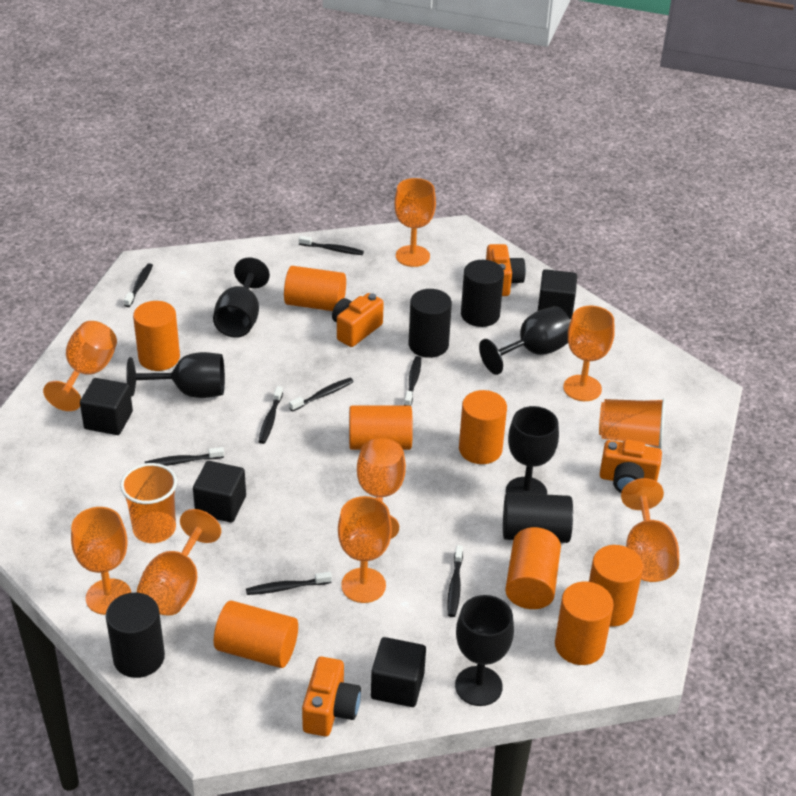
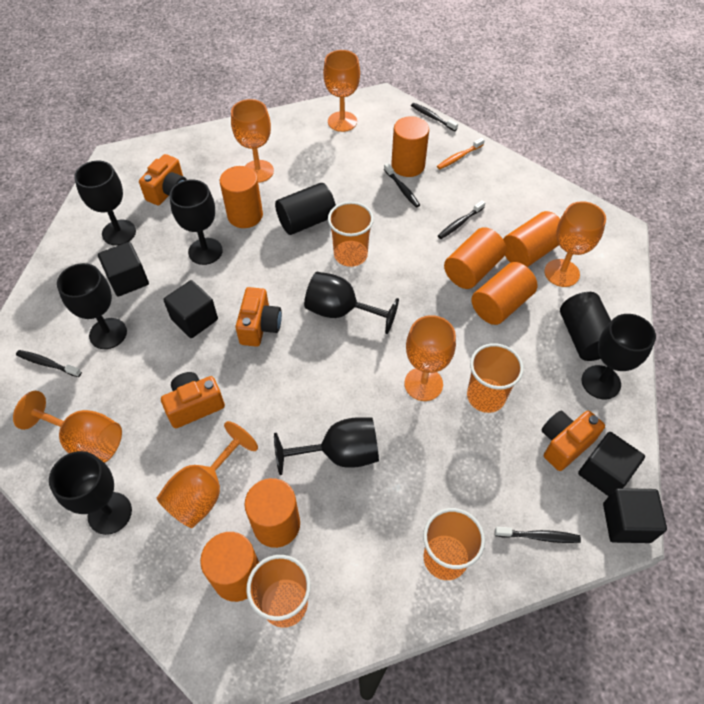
black cylinder: [106,593,165,678] [409,289,452,358] [461,260,504,327] [503,493,573,543] = 4 -> [275,183,336,235] [560,292,611,361] = 2
black goblet: [126,352,225,398] [213,257,270,338] [455,595,514,706] [479,306,570,375] [506,406,559,495] = 5 -> [49,451,132,535] [57,263,127,349] [74,161,136,245] [169,179,223,265] [274,417,379,475] [304,272,399,334] [581,314,656,399] = 7
black toothbrush: [124,263,153,307] [145,447,224,466] [246,572,332,595] [258,386,283,444] [289,378,354,412] [299,236,364,255] [404,356,421,406] [447,545,463,617] = 8 -> [16,350,82,377] [384,163,420,207] [411,103,458,131] [438,200,485,239] [495,527,581,543] = 5
orange cup: [120,463,177,543] [599,398,666,449] = 2 -> [246,555,311,628] [328,202,374,267] [423,508,485,580] [467,343,524,413] = 4
orange cylinder: [133,301,180,371] [214,601,298,668] [284,266,346,311] [349,405,413,450] [459,390,507,464] [505,527,561,609] [555,582,614,665] [589,545,643,627] = 8 -> [200,532,259,602] [220,166,263,228] [244,478,300,548] [391,116,429,177] [444,227,506,289] [472,262,538,325] [503,211,560,267] = 7
orange goblet: [43,321,117,411] [71,507,131,615] [137,509,221,616] [338,496,392,603] [357,438,406,539] [394,178,436,267] [563,306,615,401] [621,478,679,582] = 8 -> [13,391,122,463] [157,421,258,528] [231,99,274,183] [323,50,360,132] [405,315,456,401] [544,201,606,287] = 6
orange toothbrush: none = 0 -> [437,138,485,169] = 1

